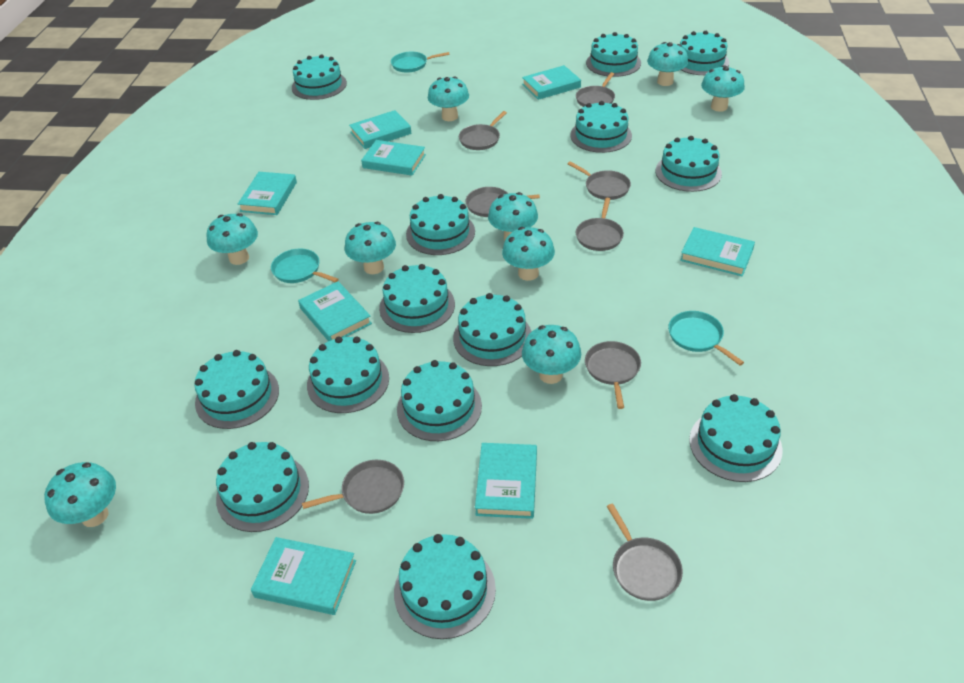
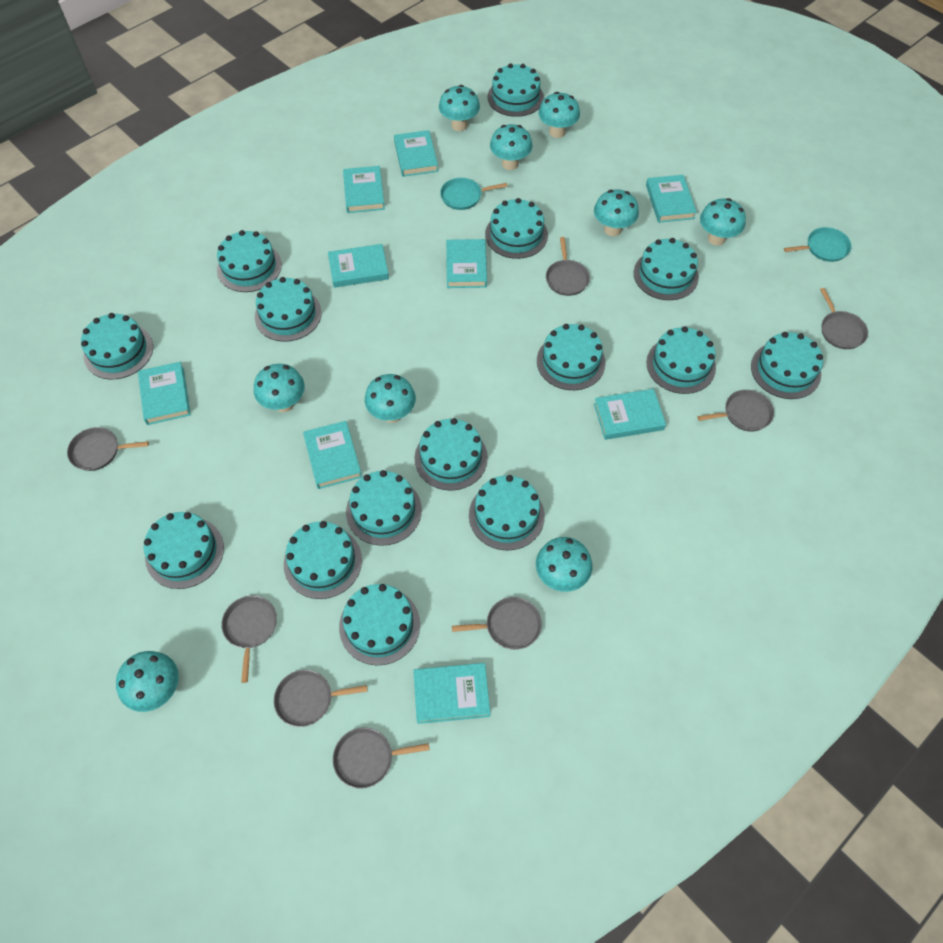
turquoise book: [238,172,297,215] [251,537,356,615] [298,281,372,341] [349,110,412,149] [361,140,426,176] [475,443,537,519] [522,65,581,100] [680,227,755,276] = 8 -> [138,362,191,425] [303,421,362,489] [328,244,389,288] [343,166,385,213] [394,130,438,177] [413,663,490,724] [446,239,487,288] [594,389,666,440] [646,175,697,223] = 9
turquoise cake: [194,350,279,429] [216,442,309,532] [292,54,347,100] [307,336,389,413] [379,264,455,333] [394,534,496,639] [397,360,482,441] [406,194,475,255] [453,293,532,366] [570,101,632,153] [586,32,641,77] [656,136,722,192] [680,31,729,75] [689,394,783,482] = 14 -> [81,313,153,379] [144,512,224,589] [217,230,282,292] [255,277,322,342] [284,521,362,599] [339,584,420,665] [346,470,422,546] [414,418,488,491] [469,475,545,550] [485,198,548,259] [488,63,544,117] [537,324,606,390] [634,238,699,300] [646,326,716,394] [751,332,823,399] = 15
turquoise pan: [271,248,339,283] [391,52,450,73] [668,311,744,366] = 3 -> [440,178,507,210] [784,227,851,262] = 2

